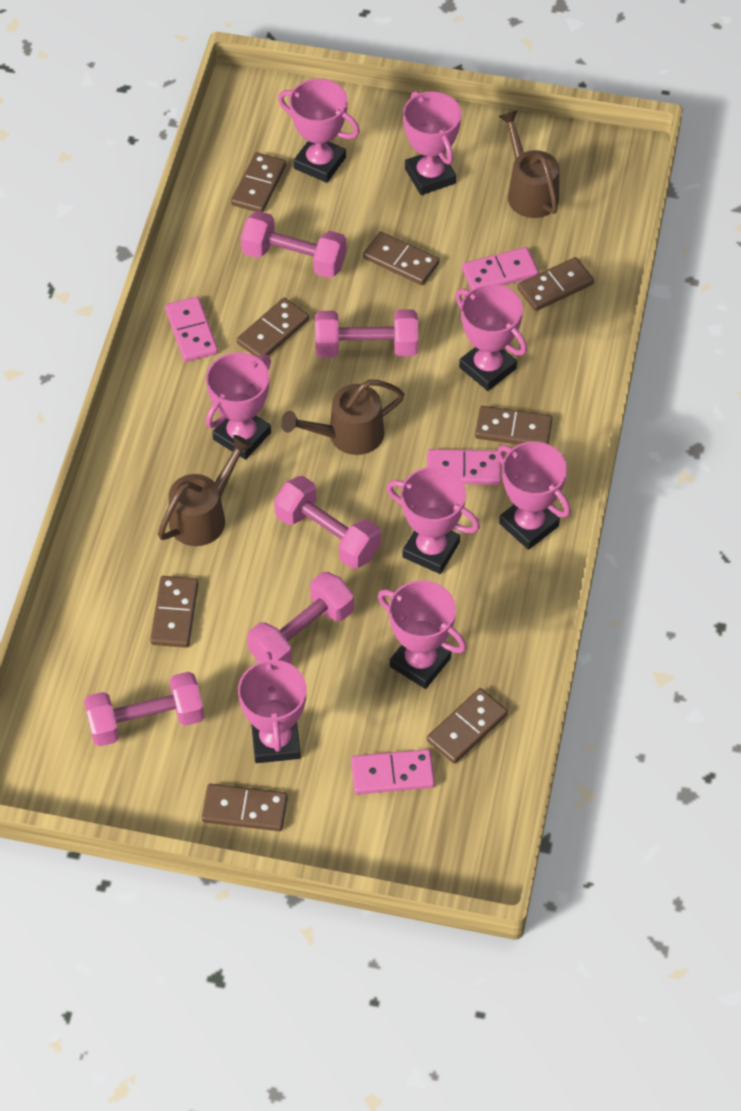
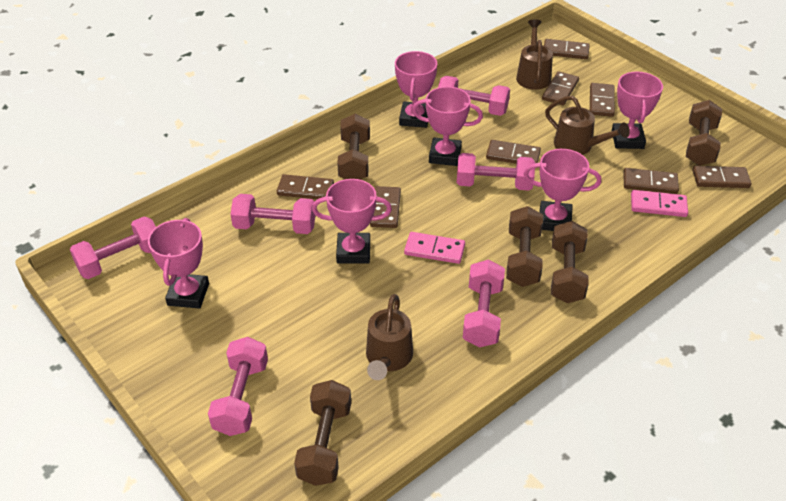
brown dumbbell: none = 0 -> [294,380,351,486] [337,114,370,180] [506,206,543,287] [551,221,589,303] [686,100,722,166] = 5
pink domino: [165,296,218,362] [351,749,435,794] [427,449,502,485] [462,247,539,290] = 4 -> [404,232,465,264] [631,190,688,217] = 2
pink dumbbell: [84,672,204,747] [241,211,346,278] [247,572,354,664] [274,476,381,569] [315,309,418,358] = 5 -> [70,217,156,279] [208,337,268,436] [230,194,315,234] [438,76,510,116] [457,153,535,191] [463,260,505,347] = 6
pink trophy: [206,352,271,460] [238,652,307,763] [278,79,360,183] [378,580,467,689] [386,467,480,574] [403,91,462,195] [455,284,527,391] [497,442,571,550] = 8 -> [148,218,209,309] [312,179,392,264] [395,51,437,128] [412,87,483,166] [524,149,601,231] [612,71,663,149] = 6

